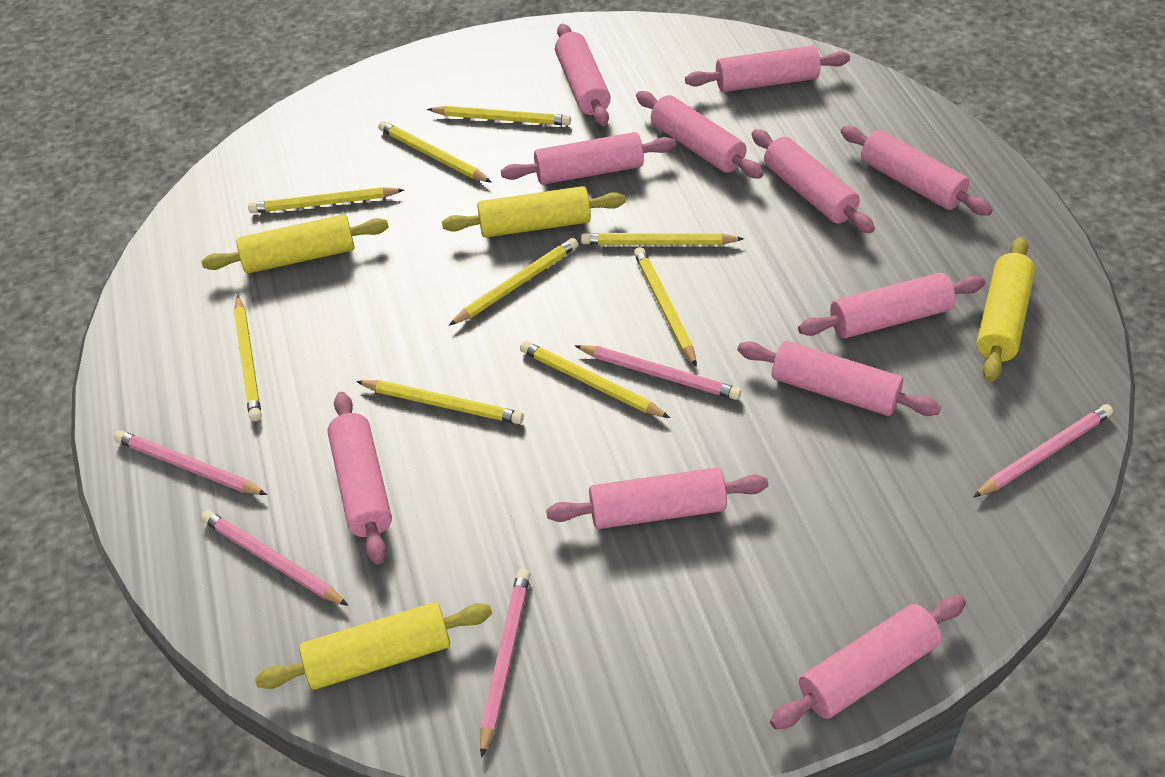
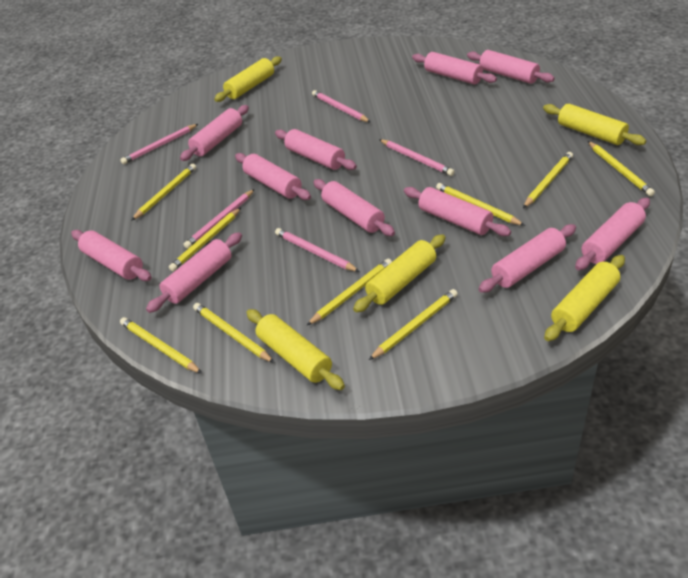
yellow rolling pin: [202,214,389,274] [255,602,492,690] [442,186,625,238] [976,237,1035,382] = 4 -> [214,57,282,102] [246,309,345,390] [353,234,446,313] [543,104,646,145] [544,255,625,341] = 5

